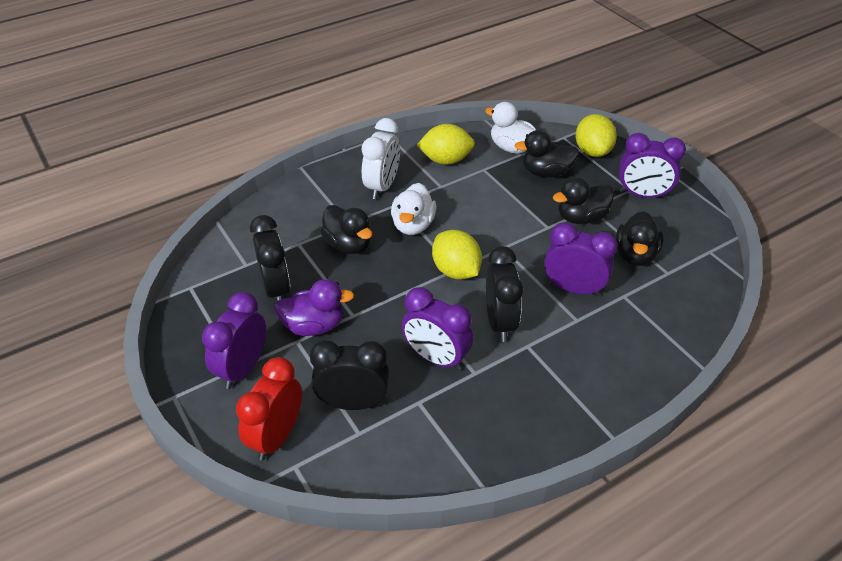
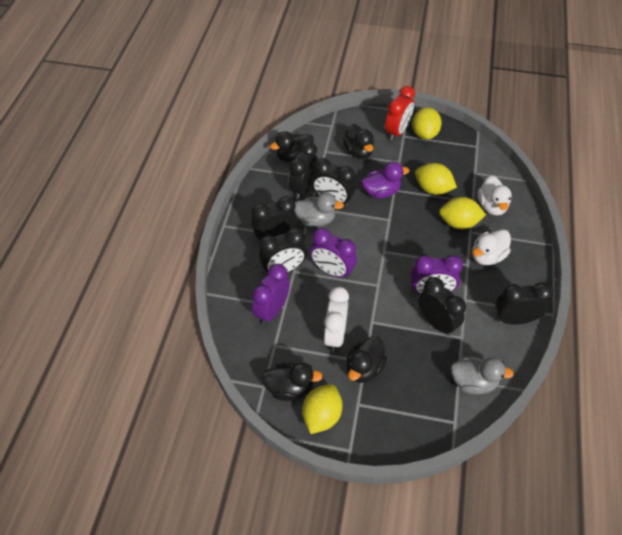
black clock: [250,215,291,302] [310,340,389,410] [486,246,523,342] = 3 -> [251,196,298,243] [259,228,307,275] [289,141,318,200] [312,158,356,207] [418,277,466,336] [495,282,553,325] = 6
grey duck: none = 0 -> [294,192,344,227] [451,357,514,395] = 2
purple clock: [202,292,266,389] [402,287,473,371] [545,222,618,296] [619,133,686,199] = 4 -> [252,264,290,325] [310,228,357,279] [410,255,463,294] = 3
yellow lemon: [417,124,475,165] [432,230,482,280] [576,114,617,157] = 3 -> [302,384,342,434] [412,107,442,140] [415,163,457,195] [439,197,486,229] = 4

